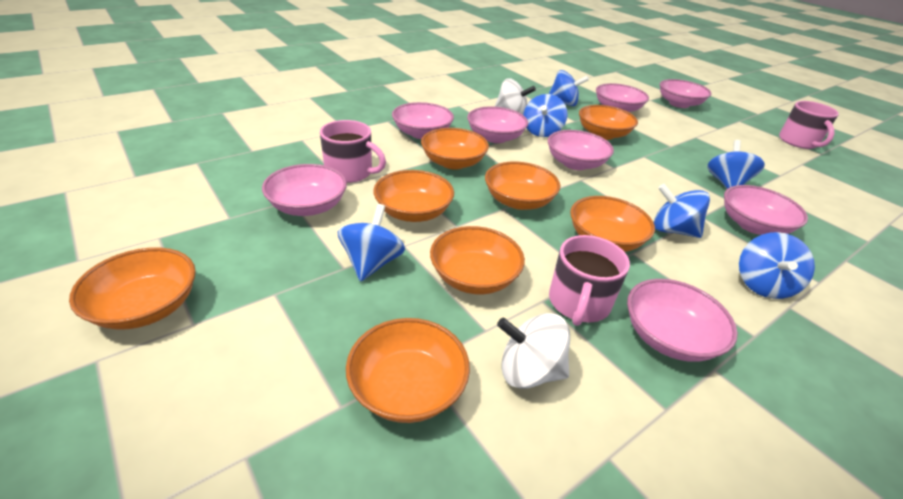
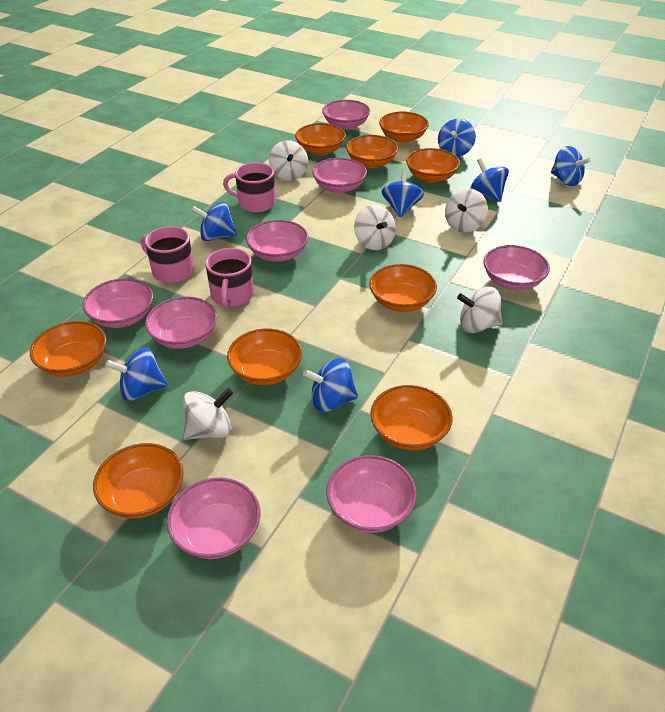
blue spinning top: [338,204,405,282] [523,94,567,137] [549,70,589,106] [654,184,710,238] [707,140,765,189] [739,232,815,299] = 6 -> [105,347,168,401] [191,202,237,241] [303,358,358,412] [381,170,424,218] [438,119,476,157] [471,158,509,202] [551,146,591,186] = 7
orange bowl: [69,247,196,330] [346,318,470,423] [373,170,454,222] [421,128,489,170] [430,226,525,294] [485,161,560,210] [570,196,655,252] [579,105,638,140] = 8 -> [30,321,107,377] [93,443,184,518] [227,329,302,385] [295,123,346,155] [346,135,398,168] [369,264,437,312] [370,385,453,450] [379,112,429,143] [406,148,460,183] = 9
white spinning top: [494,78,536,115] [497,313,570,389] = 2 -> [183,388,233,440] [269,140,308,181] [354,205,396,250] [445,189,488,232] [457,287,502,333] = 5

